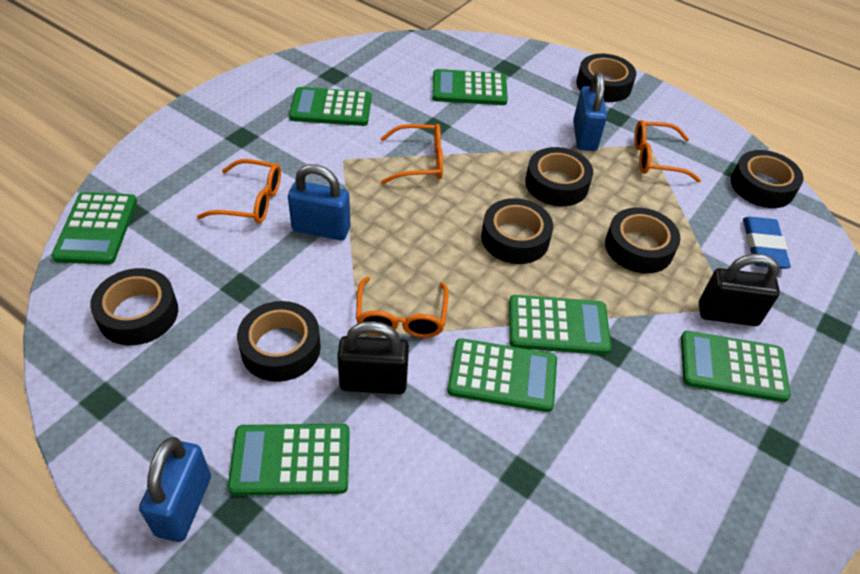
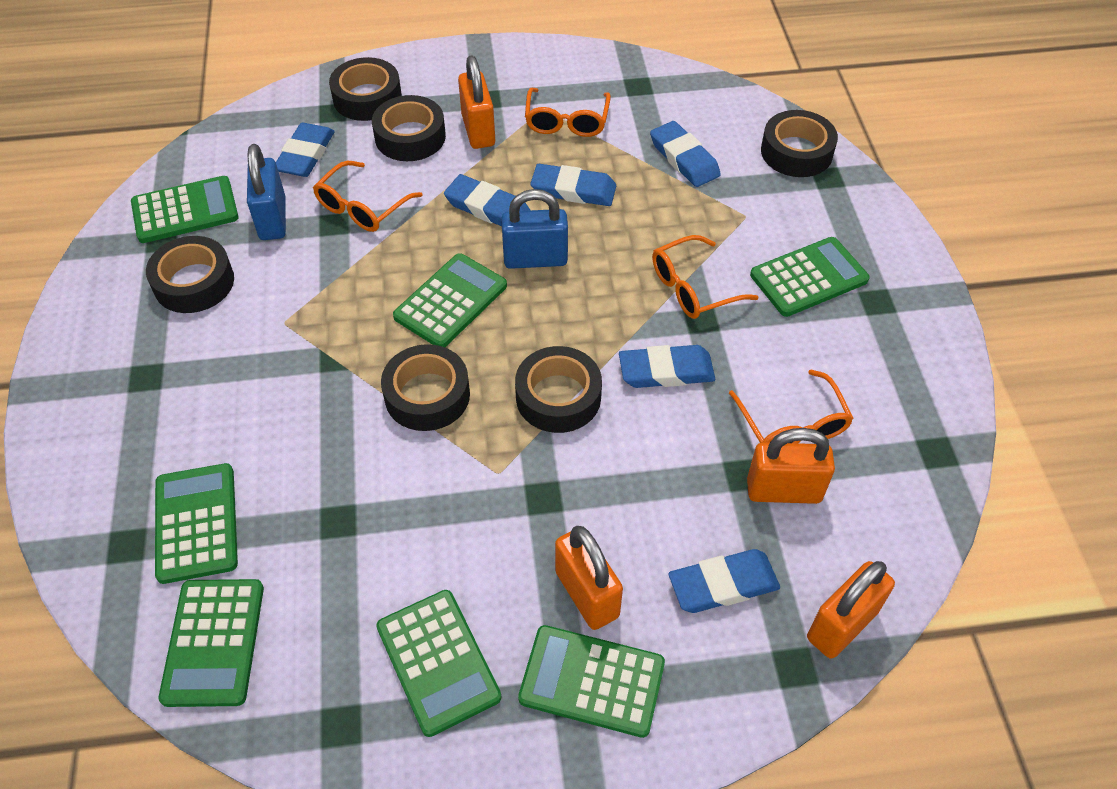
black padlock: [337,321,409,394] [699,254,780,326] = 2 -> none = 0
black tape: [90,268,178,345] [237,301,321,382] [481,198,553,264] [525,147,593,206] [576,54,636,102] [605,208,680,273] [731,150,803,208] = 7 -> [146,236,234,313] [329,57,402,121] [372,95,446,161] [381,344,470,431] [515,346,602,433] [761,110,838,177] = 6
blue eraser: [743,216,791,269] = 1 -> [276,123,335,177] [444,174,530,226] [530,164,616,206] [619,345,715,388] [650,121,721,187] [668,549,780,613] = 6
blue padlock: [139,437,211,542] [288,164,350,240] [573,72,607,151] = 3 -> [247,144,286,240] [501,189,568,269] = 2
orange padlock: none = 0 -> [458,56,495,149] [555,526,623,630] [747,428,835,504] [807,561,895,659] = 4

